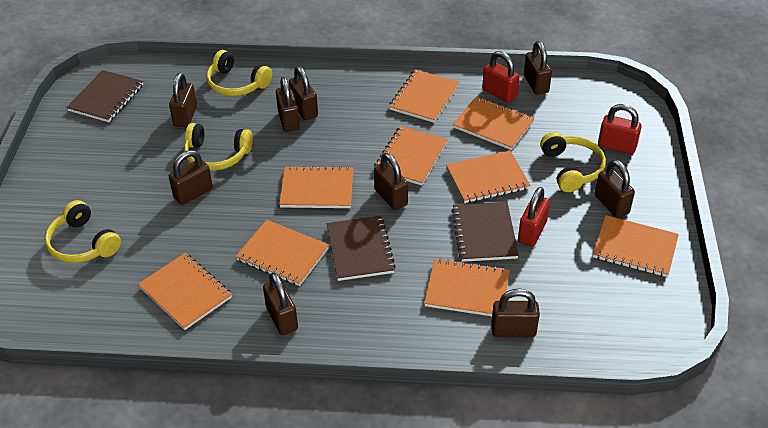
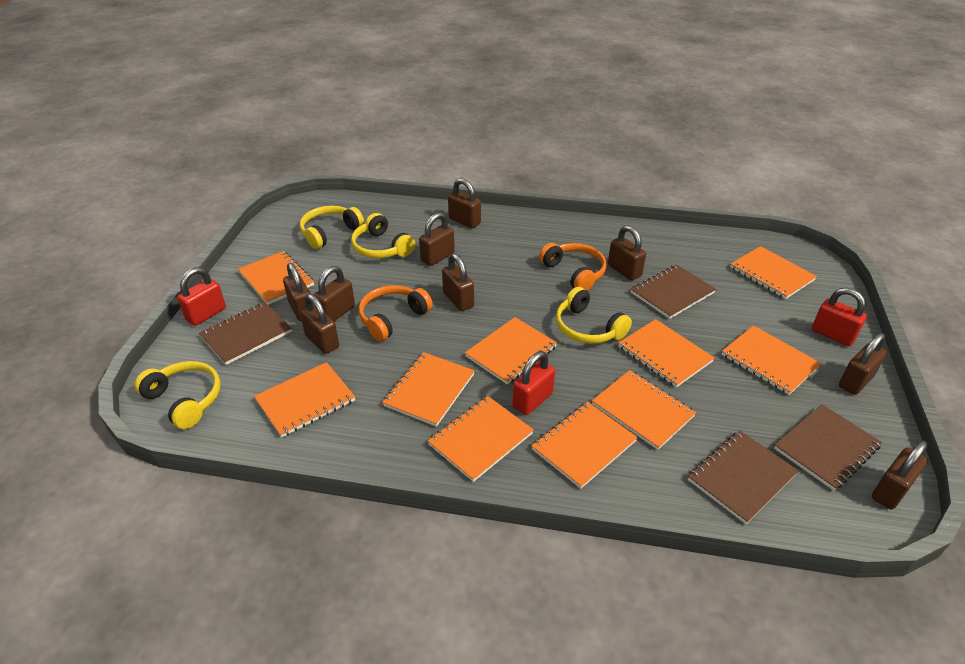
brown notebook: [66,70,143,122] [327,216,396,281] [451,202,519,262] = 3 -> [199,302,292,365] [631,264,716,319] [688,431,799,524] [774,404,882,491] = 4
orange headphones: none = 0 -> [359,285,433,341] [539,243,607,291] = 2
orange notebook: [138,253,232,330] [235,220,329,286] [279,165,353,208] [373,126,448,186] [389,69,459,123] [424,258,510,316] [446,151,531,203] [453,96,535,150] [593,215,679,277] = 9 -> [238,251,314,305] [254,362,355,437] [382,352,475,427] [428,396,534,482] [465,317,557,384] [531,402,638,489] [592,370,696,450] [618,319,715,388] [722,325,821,395] [730,246,817,299] = 10

